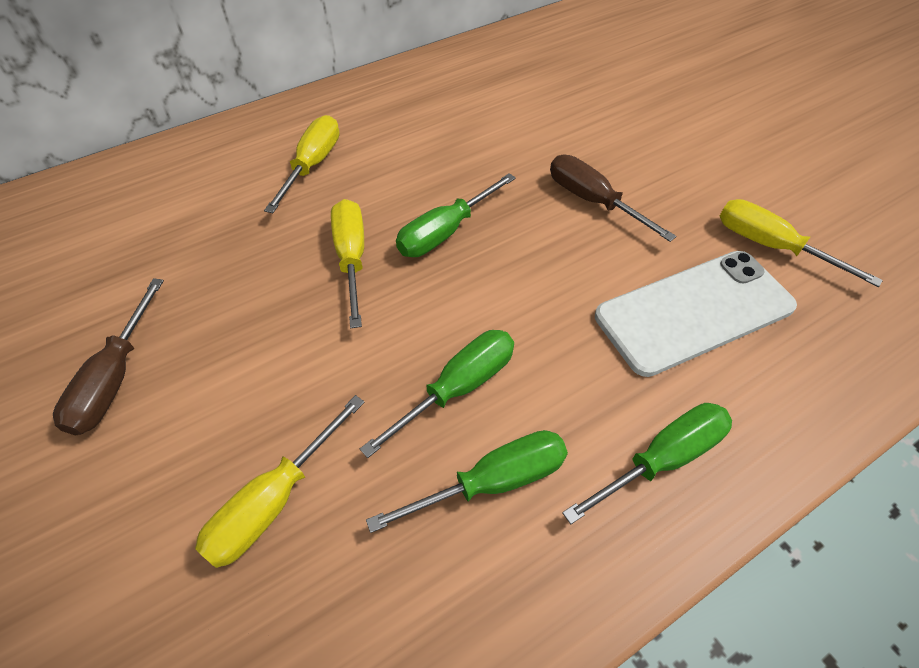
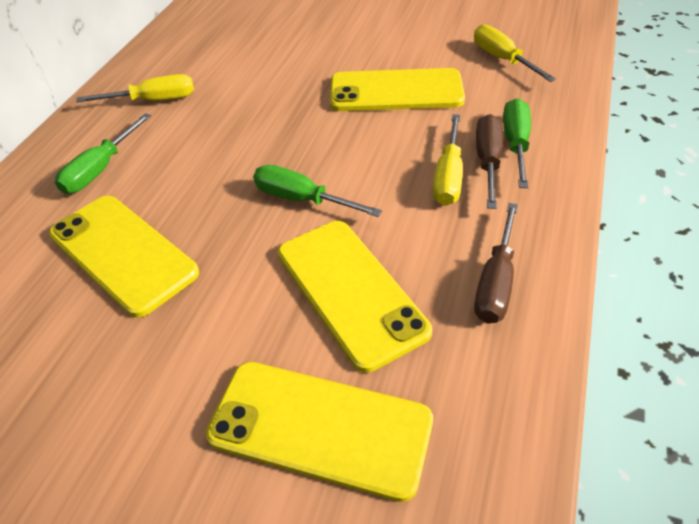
green screwdriver: [360,330,514,458] [366,430,568,533] [396,173,516,257] [562,403,732,524] = 4 -> [55,113,151,194] [253,165,382,217] [503,98,531,188] = 3
white phone: [595,251,797,377] = 1 -> none = 0
yellow phone: none = 0 -> [49,196,199,318] [206,362,433,502] [278,221,432,373] [330,68,465,111] = 4
yellow screwdriver: [195,395,365,568] [264,115,339,213] [331,199,364,328] [719,199,883,287] = 4 -> [76,74,194,102] [433,114,463,206] [474,24,556,82] = 3

